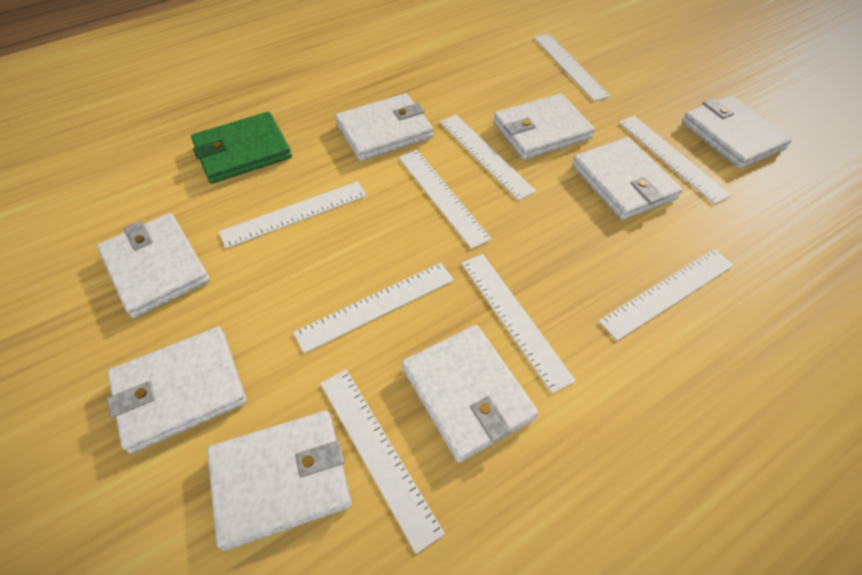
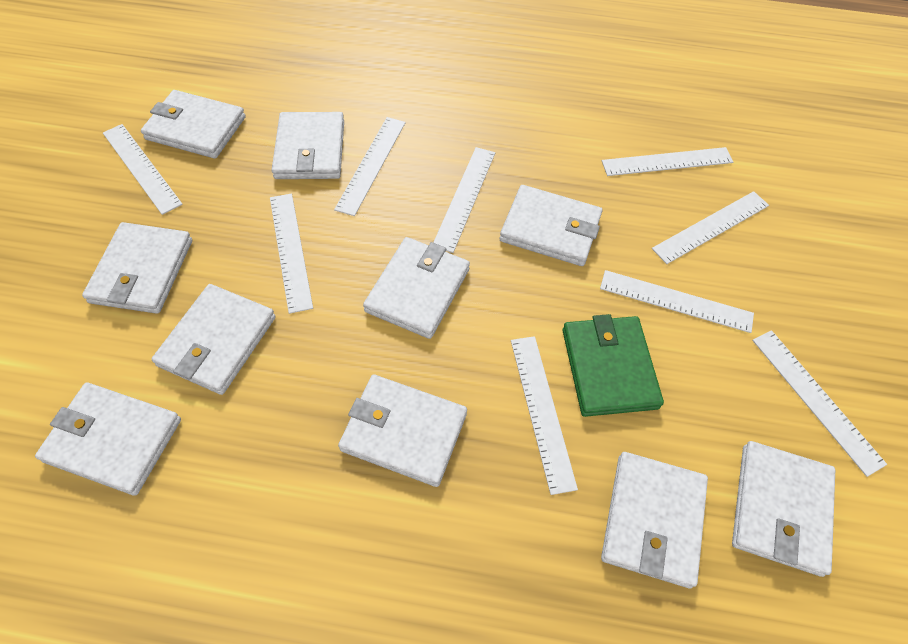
white wallet: [97,213,210,318] [107,327,247,453] [207,410,352,551] [335,93,433,161] [402,325,539,463] [493,93,595,160] [572,137,682,220] [682,95,792,169] = 8 -> [35,382,181,495] [82,222,192,314] [141,90,246,159] [152,284,276,395] [271,112,344,179] [338,374,467,487] [363,237,470,339] [500,185,602,266] [601,452,708,588] [732,441,835,577] = 10

